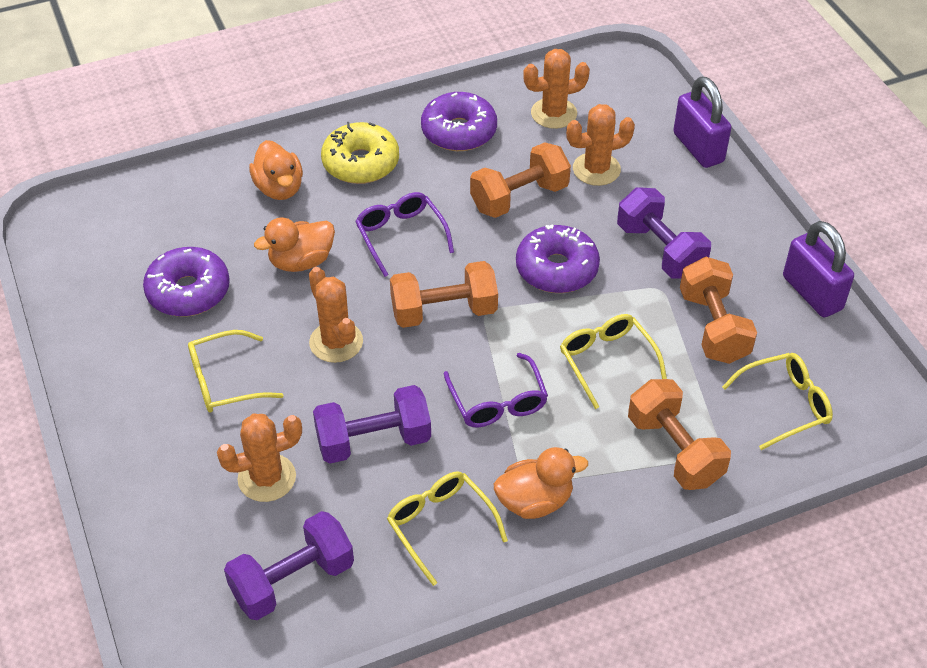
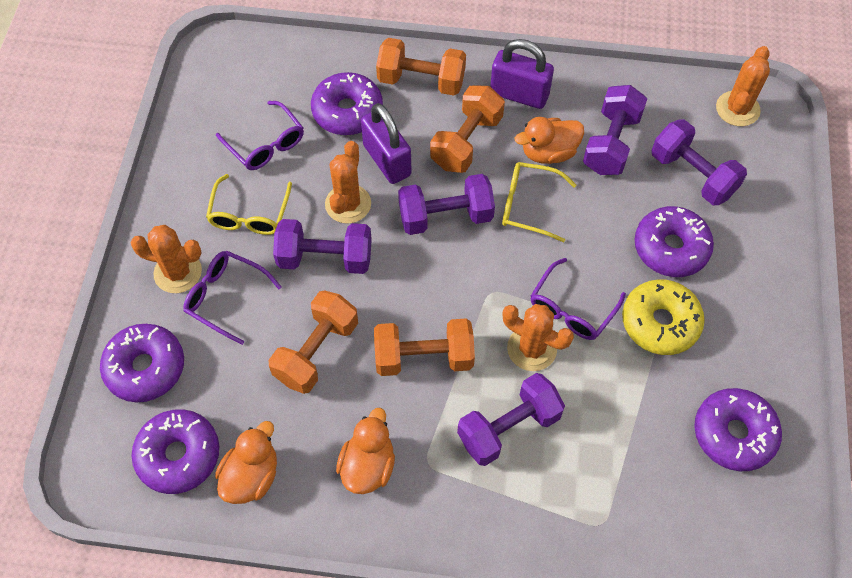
purple donut: [143,247,230,317] [421,92,497,151] [516,224,600,293] = 3 -> [100,324,184,402] [132,409,219,494] [311,72,383,135] [635,206,714,277] [694,388,782,471] = 5
purple dumbbell: [224,511,354,620] [313,385,431,464] [617,187,711,279] = 3 -> [273,219,372,274] [398,174,495,235] [457,373,565,466] [583,85,647,175] [652,119,747,205] = 5
purple glasses: [355,192,454,277] [444,353,548,427] = 2 -> [183,251,282,345] [216,101,304,170] [531,258,626,340] = 3
yellow glasses: [188,330,284,413] [387,472,508,586] [560,314,667,409] [722,353,833,450] = 4 -> [206,174,292,235] [502,162,576,242] = 2

